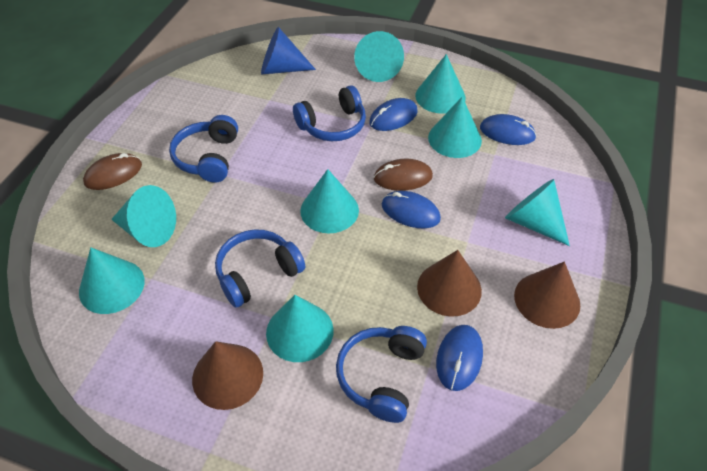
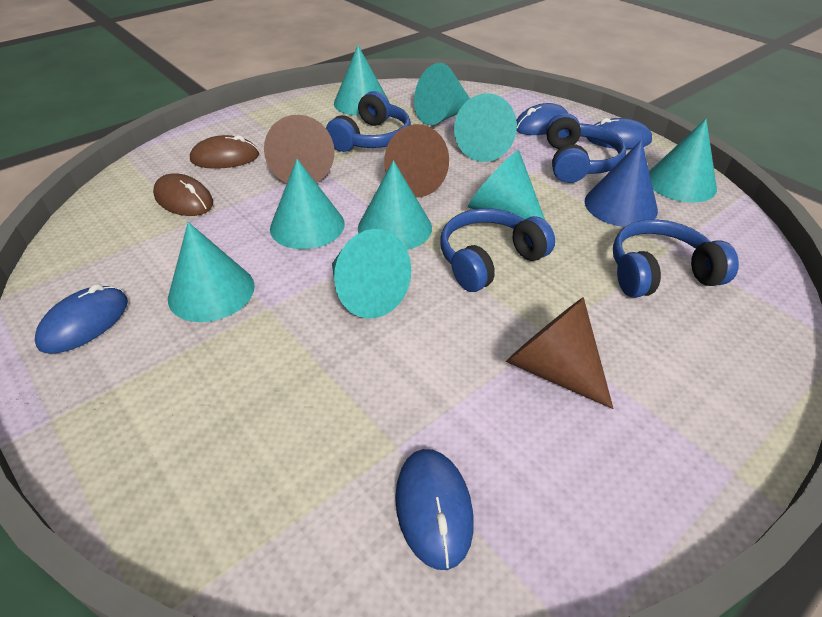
turquoise cone: [79,248,145,314] [111,185,176,247] [266,295,334,362] [300,169,359,233] [354,31,404,82] [415,54,466,114] [428,97,482,158] [505,179,570,246] = 8 -> [168,222,255,322] [270,159,345,249] [332,229,411,319] [334,45,389,116] [358,160,432,250] [414,63,470,125] [454,93,517,162] [468,150,545,220] [649,119,717,203] = 9

